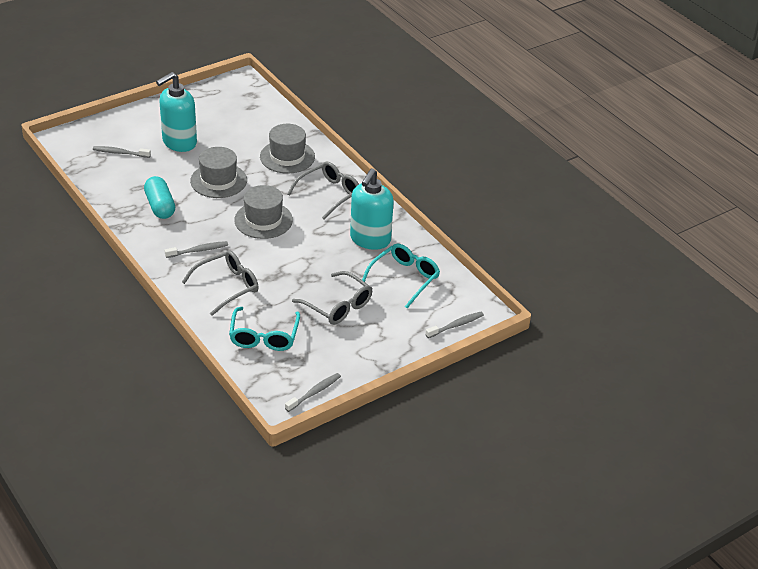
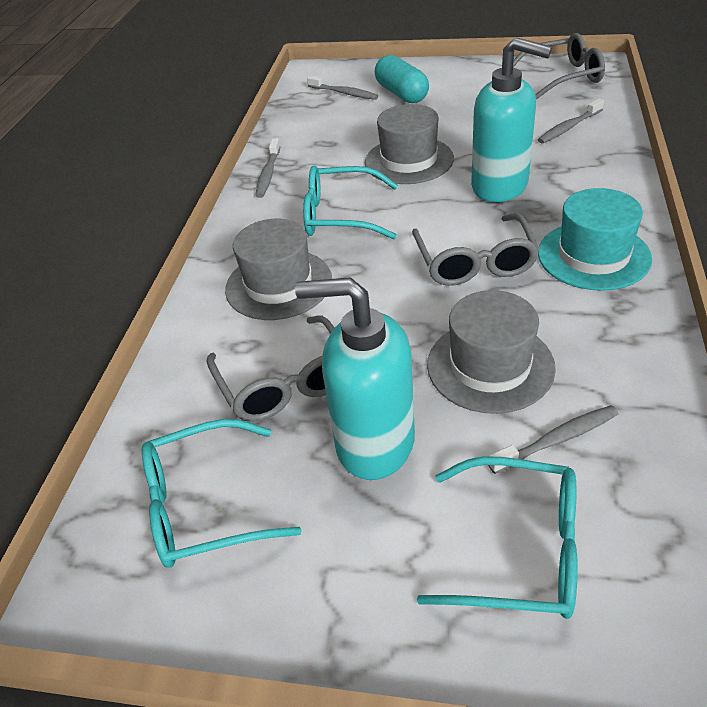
turquoise glasses: [229,307,300,351] [362,244,440,308] = 2 -> [142,419,302,568] [303,166,398,239] [417,456,578,619] = 3
turquoise hat: none = 0 -> [538,188,652,291] = 1

